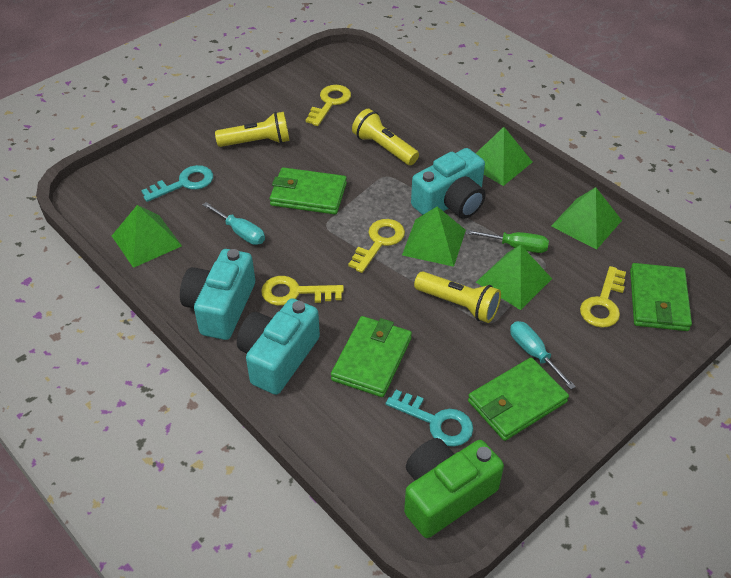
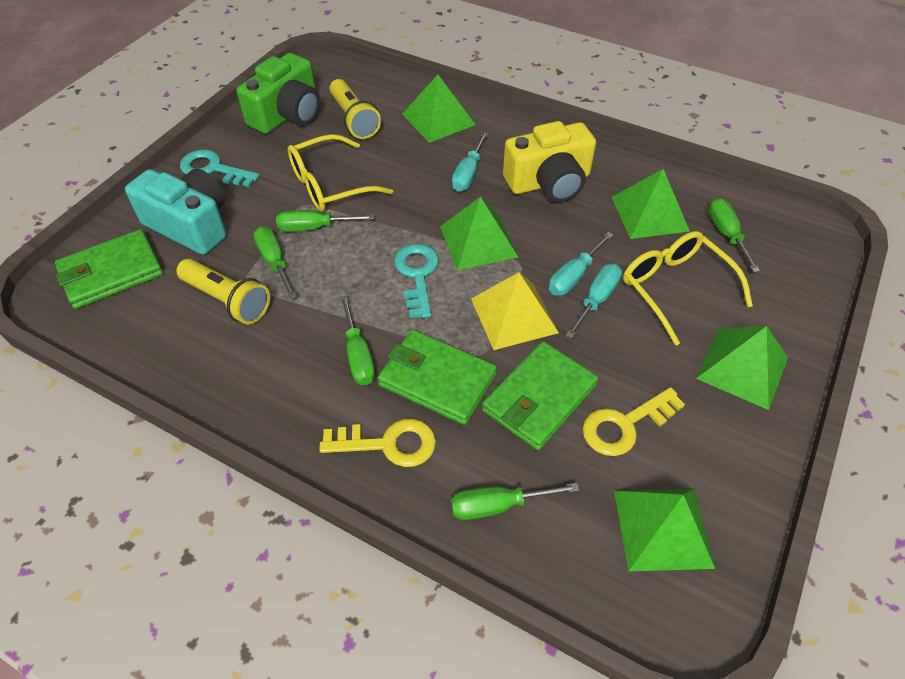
green screwdriver: [465,229,549,253] = 1 -> [253,226,297,299] [276,210,374,232] [340,296,375,385] [451,483,579,520] [709,198,760,273] = 5
green wallet: [270,167,347,215] [331,316,412,397] [468,358,569,441] [630,263,692,331] = 4 -> [55,229,163,309] [377,330,497,425] [482,341,599,450] = 3
turquoise camera: [180,249,255,340] [237,298,320,395] [411,148,486,219] = 3 -> [125,169,227,255] = 1
turquoise screwdriver: [202,202,265,245] [510,321,576,389] = 2 -> [452,131,488,192] [549,232,614,295] [565,264,622,339] = 3
yellow camera: none = 0 -> [503,121,596,202] = 1
yellow flashlight: [215,112,289,147] [352,109,419,165] [414,272,501,323] = 3 -> [177,259,270,324] [329,79,381,139] = 2
yellow glasses: none = 0 -> [288,134,393,212] [623,231,753,346] = 2
yellow key: [261,276,344,306] [306,85,351,126] [348,219,405,273] [580,266,626,328] = 4 -> [319,419,436,467] [582,387,685,456] = 2
yellow pyramid: none = 0 -> [471,272,559,350] = 1

